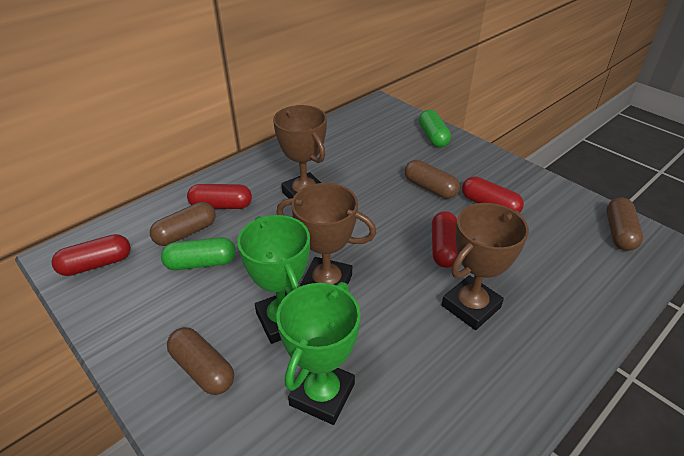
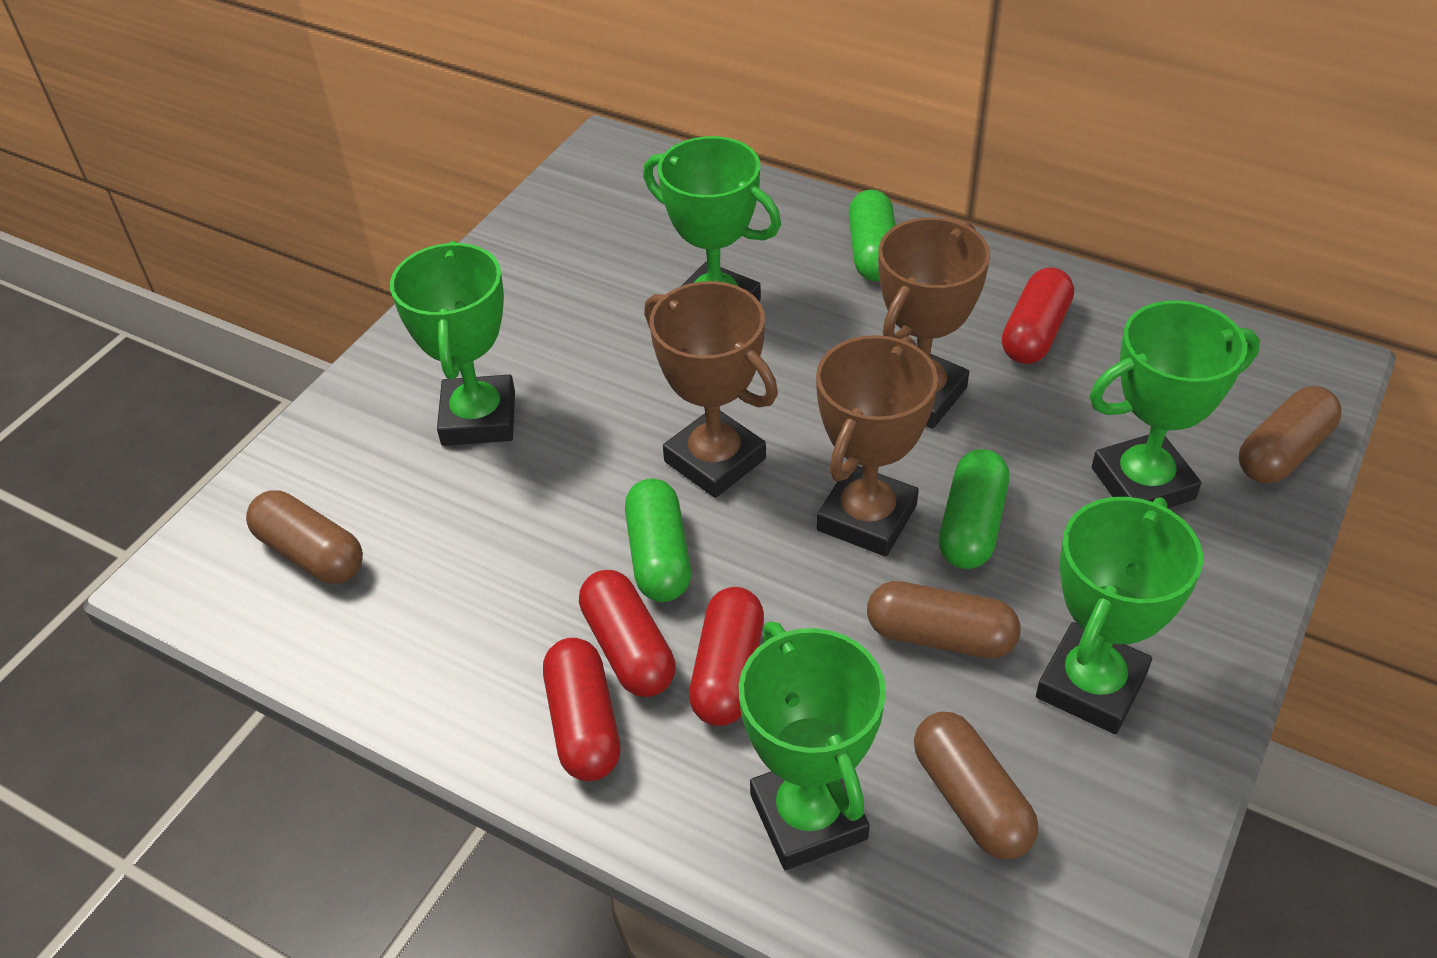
green capsule: [161,237,236,270] [419,110,451,148] = 2 -> [625,479,691,602] [848,189,896,281] [939,449,1009,569] = 3
green trophy: [237,215,310,344] [276,282,361,425] = 2 -> [390,241,515,446] [643,136,781,301] [739,621,886,870] [1036,497,1203,734] [1090,300,1260,508] = 5

